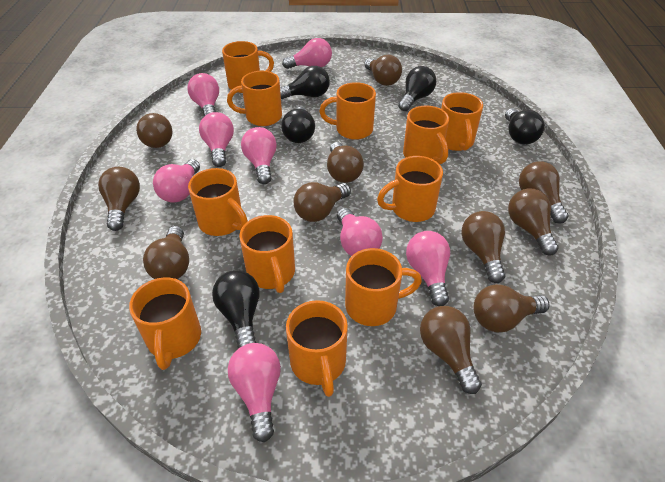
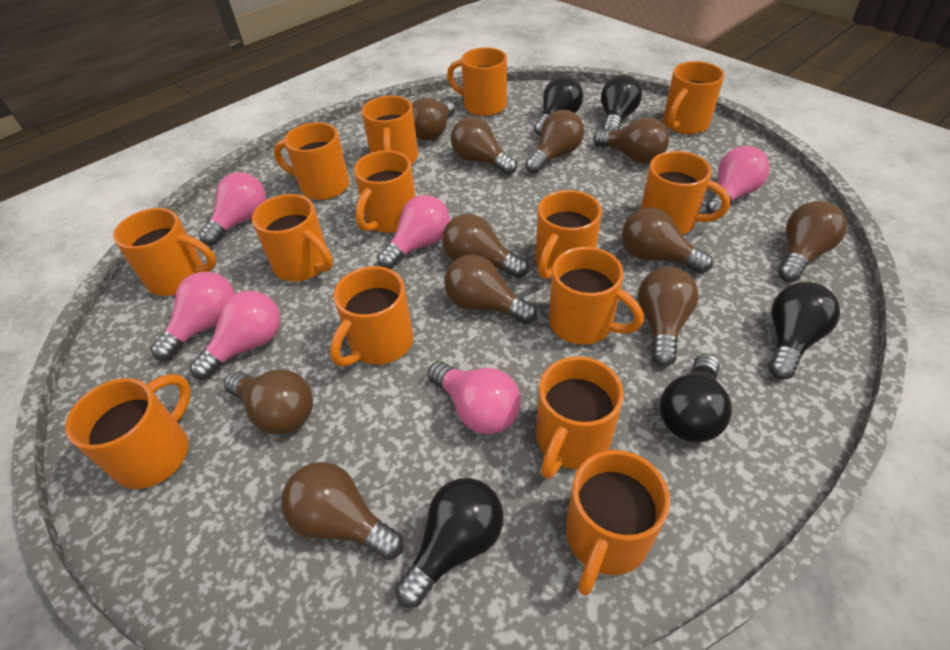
orange mug: [129,277,201,370] [188,168,248,236] [222,41,274,93] [227,71,282,126] [239,215,295,293] [286,300,348,397] [319,82,376,140] [345,248,422,326] [377,156,443,222] [403,105,449,164] [441,92,483,151] = 11 -> [65,374,191,489] [113,208,216,296] [252,194,333,281] [274,122,349,200] [330,266,414,367] [354,150,416,233] [362,96,418,164] [447,47,507,116] [536,190,602,280] [536,356,624,479] [549,247,644,345] [566,450,670,596] [641,151,730,235] [663,61,725,134] = 14
pink light bulb: [153,159,200,203] [187,73,219,116] [199,112,234,167] [228,343,281,442] [241,127,277,184] [282,38,332,69] [337,208,383,256] [406,231,450,306] = 8 -> [150,272,235,361] [189,291,281,379] [199,172,266,246] [377,195,450,269] [428,361,521,434] [706,146,770,214] = 6

